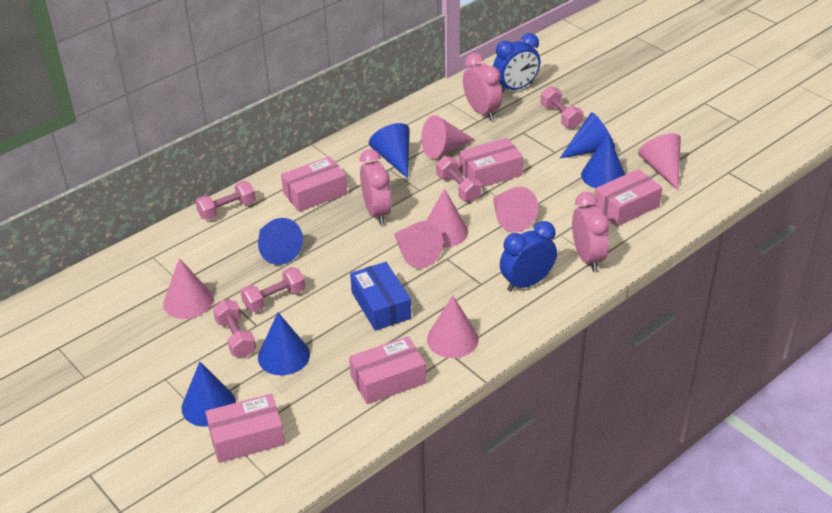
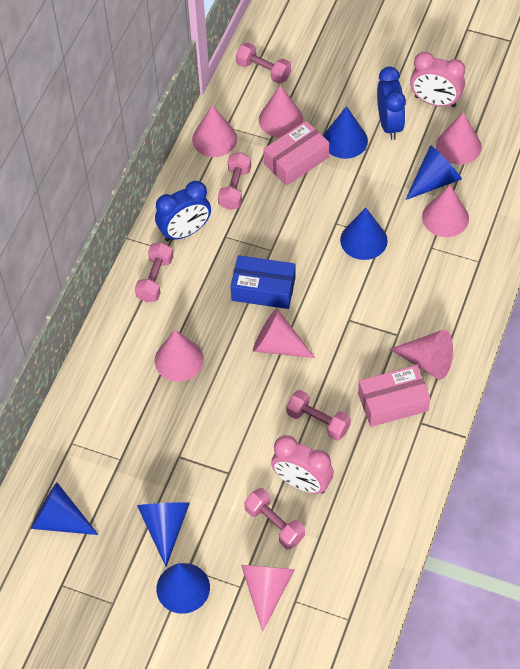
pink box: [205,394,285,463] [281,156,347,212] [349,336,426,404] [459,138,523,188] [594,169,662,227] = 5 -> [263,121,329,186] [358,365,430,427] = 2
pink clock: [360,149,392,225] [463,53,502,120] [572,192,610,271] = 3 -> [271,435,334,494] [410,52,465,107] = 2
pink cone: [163,258,213,319] [394,221,443,269] [421,115,475,159] [426,189,468,247] [427,295,479,358] [493,187,538,233] [638,133,681,190] = 7 -> [155,330,204,382] [192,105,237,157] [241,565,295,632] [253,308,315,358] [259,85,303,137] [390,330,453,380] [422,185,469,237] [436,112,482,165] = 8

